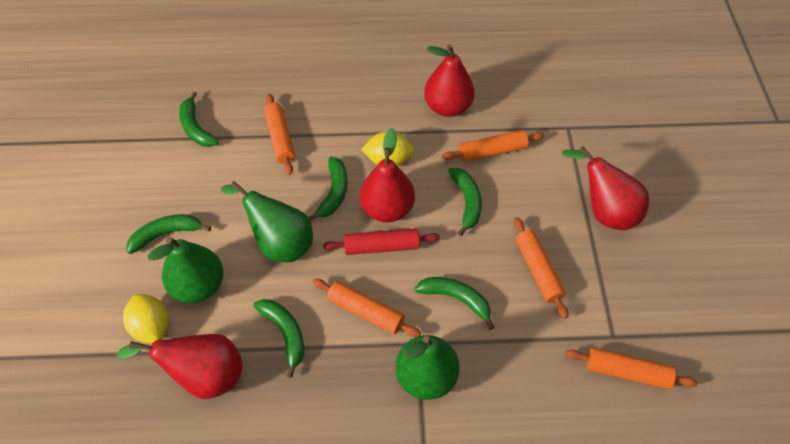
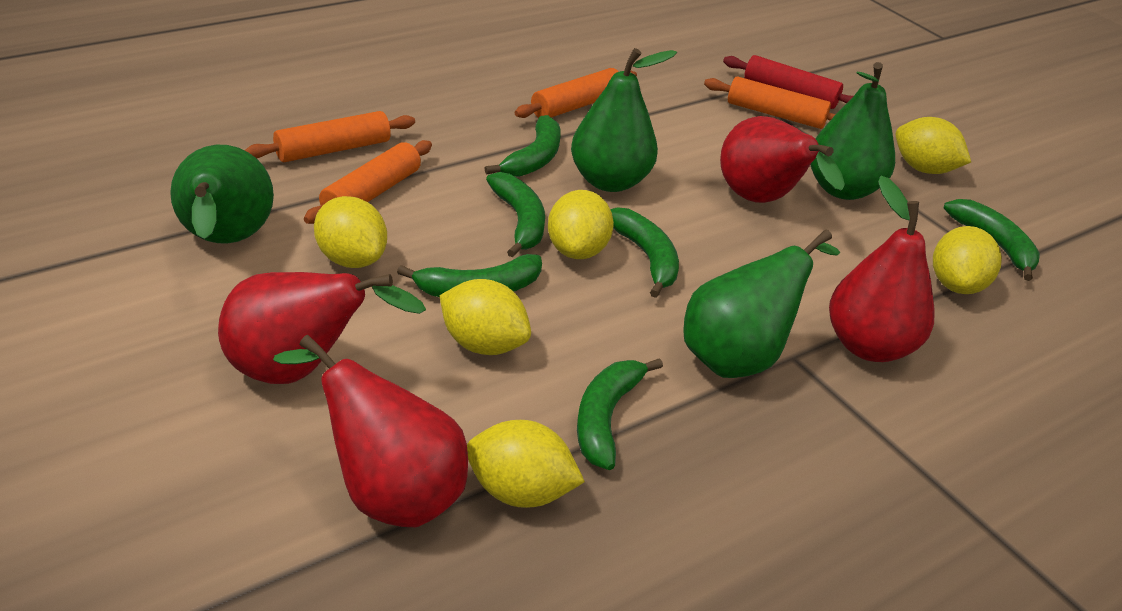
green pear: [148,237,224,303] [221,181,313,262] [395,335,460,400] = 3 -> [170,145,274,243] [571,48,677,192] [683,230,840,378] [810,62,895,200] = 4
orange rolling pin: [264,94,295,175] [312,279,421,337] [442,130,544,162] [514,217,568,319] [565,348,698,389] = 5 -> [245,111,415,162] [304,140,432,224] [515,68,637,118] [704,76,836,129] = 4
yellow lemon: [123,294,169,343] [361,131,414,166] = 2 -> [314,196,387,268] [439,279,531,355] [467,420,585,508] [548,190,614,259] [896,117,971,174] [933,226,1002,294] = 6

